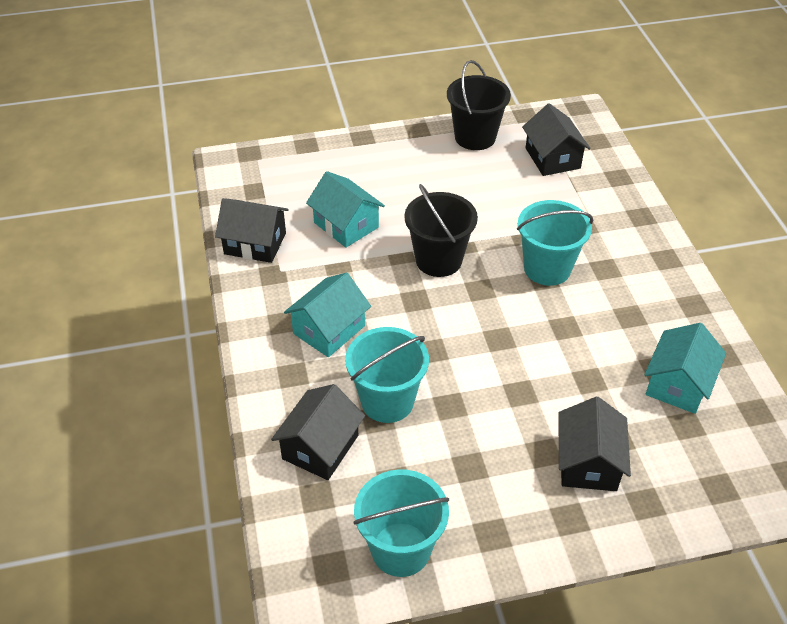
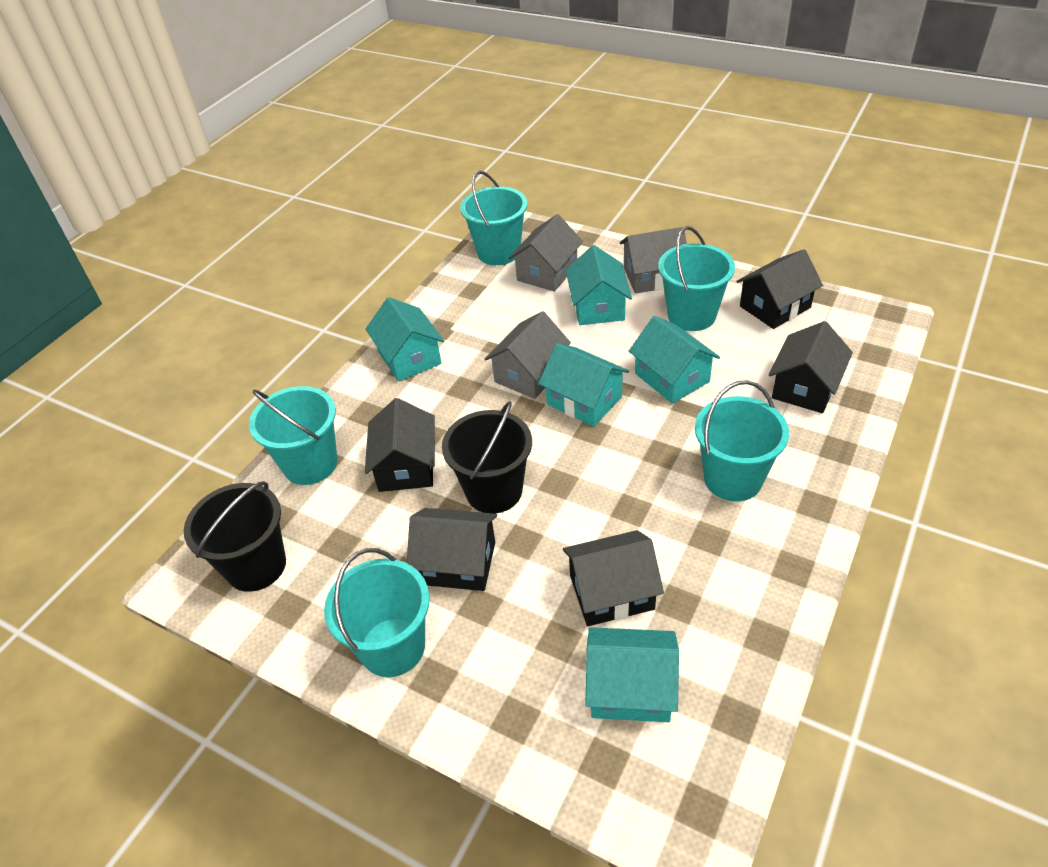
black house: [215,198,288,263] [271,384,365,480] [522,103,591,176] [558,397,631,491] = 4 -> [365,398,435,492] [407,508,497,591] [563,530,664,626] [736,249,823,329] [769,321,853,413] = 5
grey house: none = 0 -> [485,311,571,399] [509,214,583,292] [620,227,687,294] = 3
turquoise bucket: [345,327,429,423] [353,469,449,577] [517,200,593,286] = 3 -> [249,386,337,485] [324,548,430,677] [460,171,527,265] [658,226,735,331] [695,380,789,501] = 5
turquoise house: [284,272,371,357] [306,171,385,248] [644,323,726,414] = 3 -> [366,297,444,381] [538,343,629,427] [566,245,632,325] [585,627,679,722] [629,316,720,404] = 5

